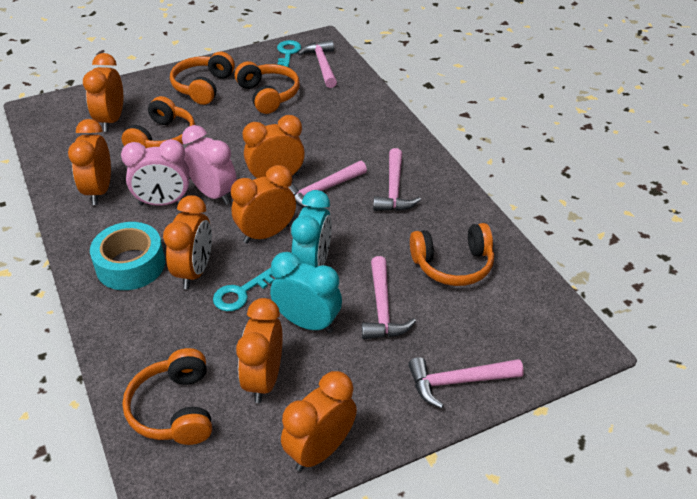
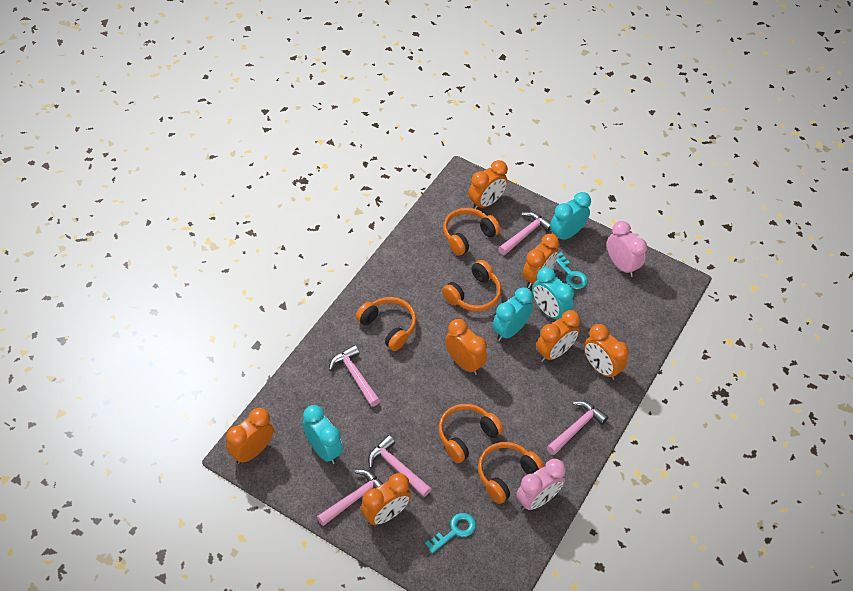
turquoise clock: [270,252,342,333] [291,190,332,267] = 2 -> [303,405,343,464] [492,287,533,341] [532,267,574,319] [550,192,591,240] = 4
turquoise tape: [90,222,165,290] = 1 -> none = 0

